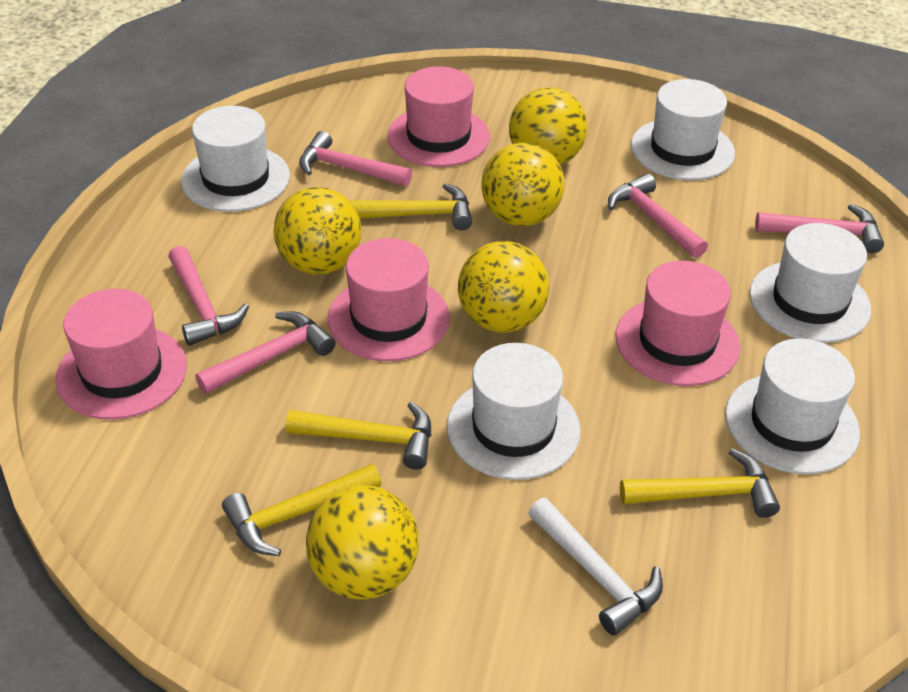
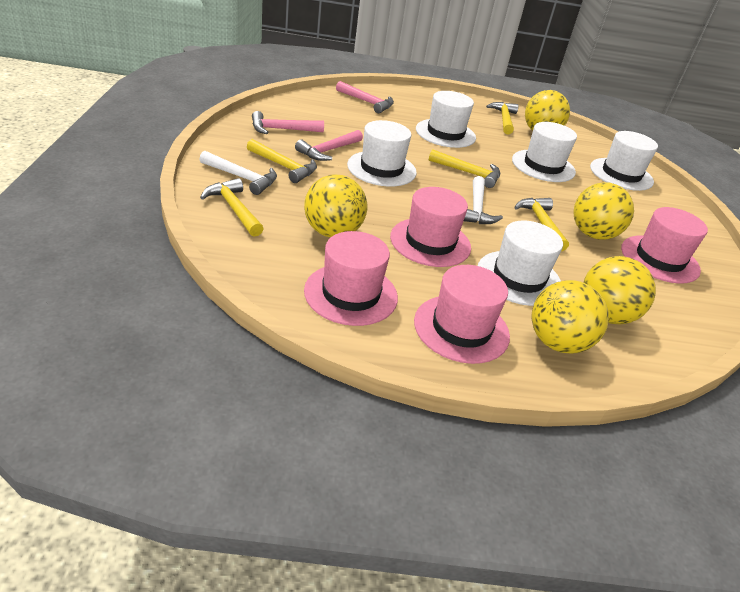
pink hammer: [168,246,249,346] [195,311,335,394] [299,131,412,186] [608,173,708,258] [755,204,884,253] = 5 -> [252,111,324,134] [295,130,363,161] [336,81,394,113] = 3
white hammer: [528,498,663,635] = 1 -> [199,151,277,195] [464,176,503,224] = 2
yellow hammer: [222,464,382,556] [286,402,431,470] [350,183,472,230] [620,448,780,518] = 4 -> [200,178,264,237] [247,139,317,183] [429,150,500,188] [486,102,519,134] [514,198,569,251] = 5

